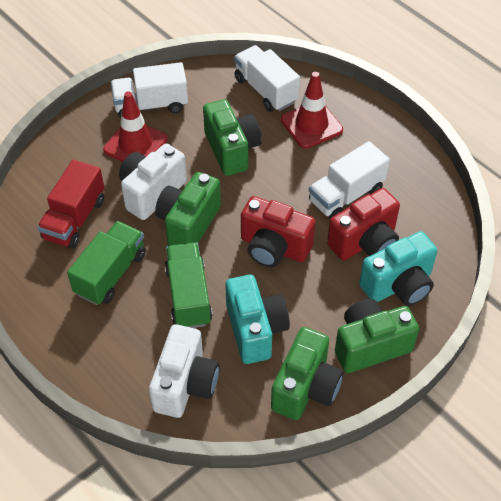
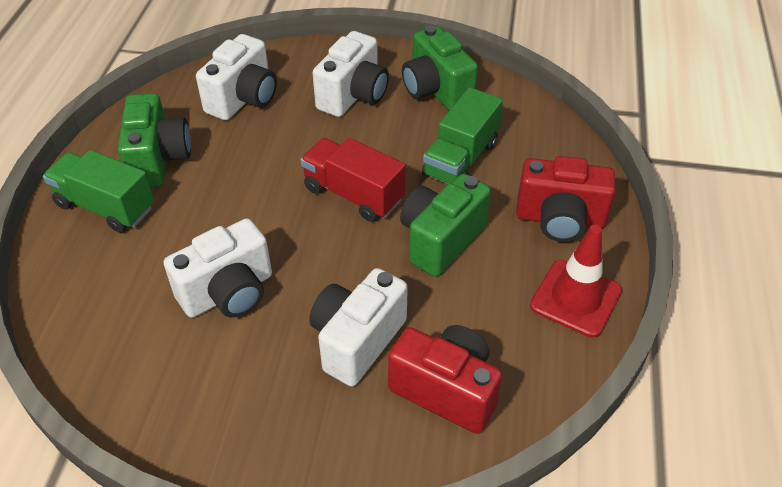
green camera: [155,172,221,246] [203,99,262,176] [271,327,343,420] [335,299,419,373] = 4 -> [118,93,191,187] [400,174,491,277] [402,25,478,111] = 3
red traffic cone: [103,91,168,162] [281,72,343,149] = 2 -> [530,225,622,338] = 1
turquoise camera: [225,275,290,364] [359,231,437,306] = 2 -> none = 0
white camera: [119,144,187,220] [149,324,220,418] = 2 -> [164,218,272,318] [196,34,277,120] [309,268,408,387] [312,31,389,117] = 4
white truck: [111,62,188,118] [234,45,300,112] [309,141,390,219] = 3 -> none = 0

